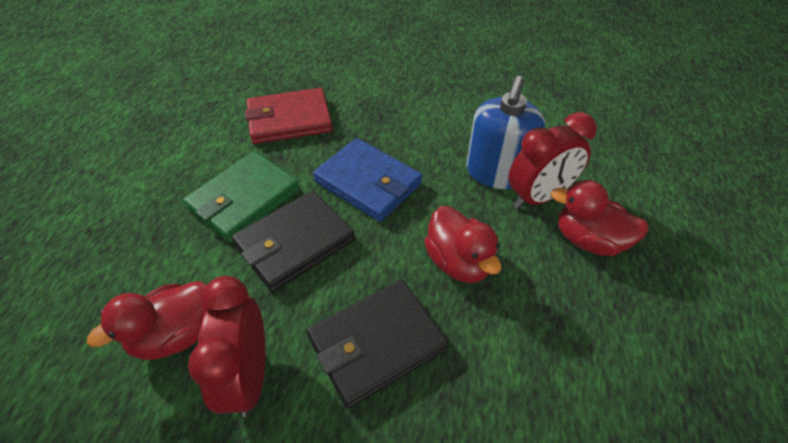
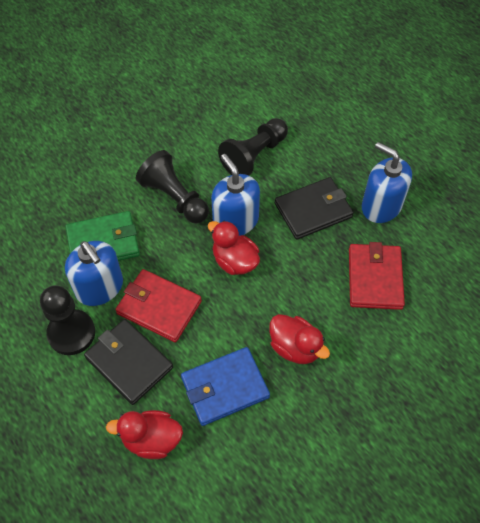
black pawn: none = 0 -> [40,285,95,355] [136,150,209,223] [218,118,288,175] = 3
blue soap dispenser: [466,76,545,189] = 1 -> [65,241,123,306] [211,154,260,236] [362,142,412,223] = 3
red clock: [188,276,266,418] [508,112,597,208] = 2 -> none = 0
red wallet: [245,88,333,144] = 1 -> [115,269,202,343] [349,242,405,310] = 2

